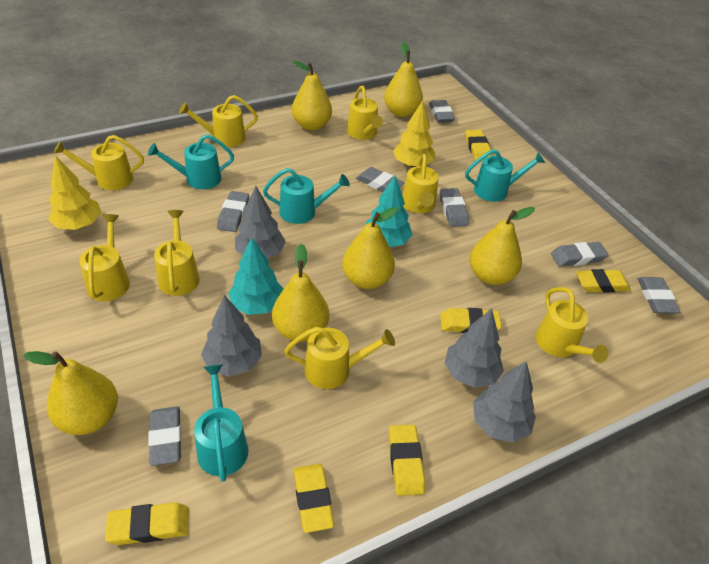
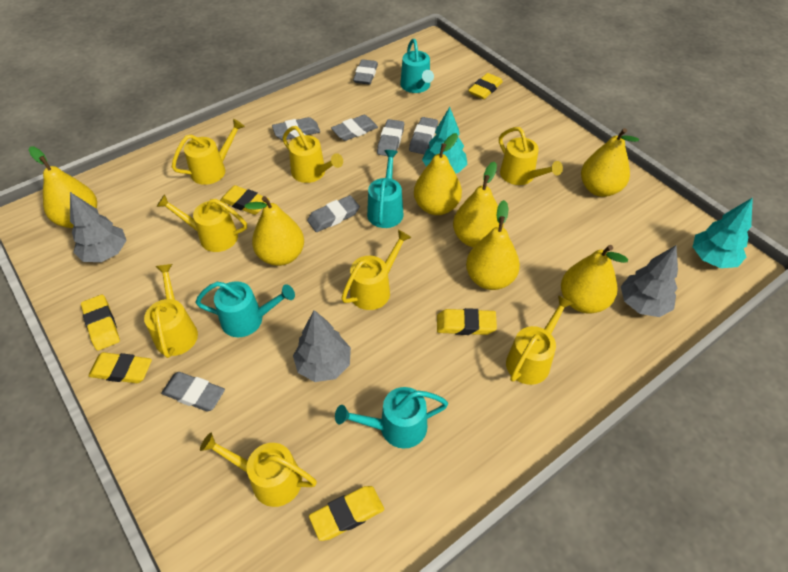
grey tree: [201,295,262,377] [235,186,286,259] [444,309,504,388] [473,361,536,443] = 4 -> [70,192,127,262] [293,310,351,382] [621,245,678,317] = 3
yellow pear: [23,351,118,435] [272,244,329,342] [292,60,332,131] [342,207,398,289] [384,42,423,117] [470,207,535,285] = 6 -> [29,146,97,228] [245,196,304,266] [414,133,462,215] [453,162,504,247] [466,200,520,290] [561,245,628,313] [581,128,639,197] = 7
yellow tree: [48,155,102,230] [393,100,435,168] = 2 -> none = 0

